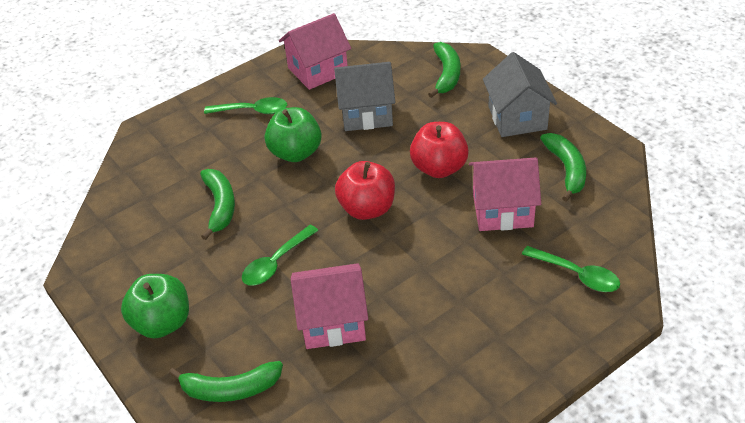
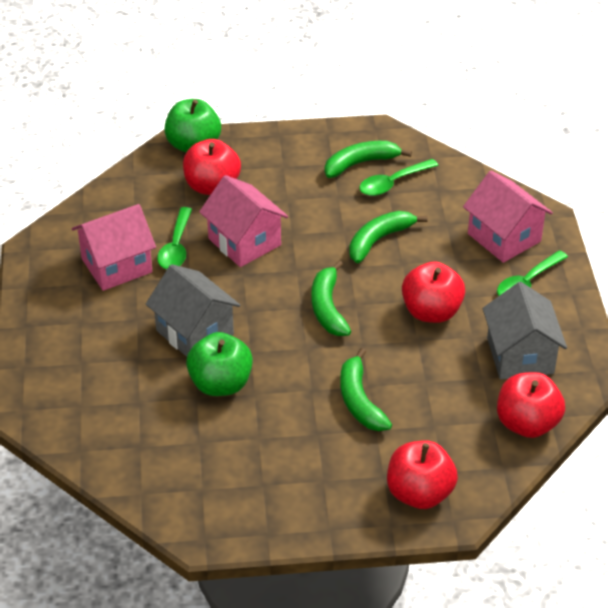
red apple: [335,161,395,220] [410,122,469,178] = 2 -> [183,139,241,195] [387,441,458,509] [402,261,465,323] [497,372,565,438] = 4

